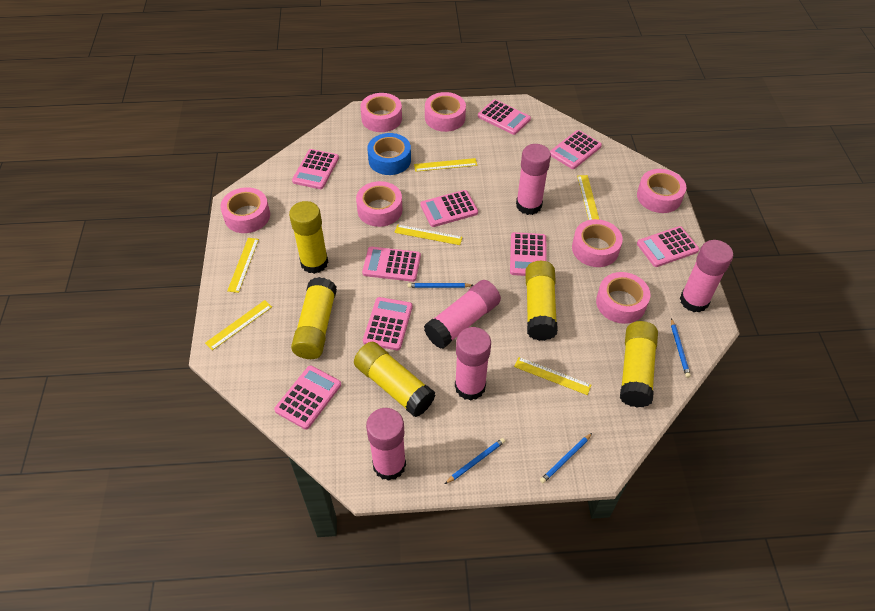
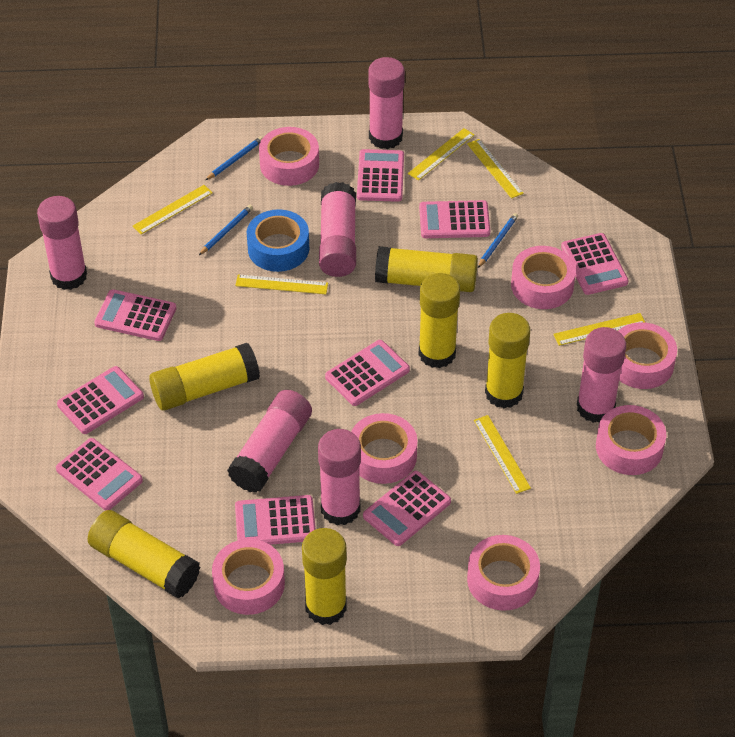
blue pencil: [408,283,473,288] [445,438,505,484] [540,433,592,483] [671,318,691,378] = 4 -> [199,205,253,255] [206,136,263,180] [478,213,518,268] = 3
pink glue stick: [366,408,406,481] [424,280,501,349] [455,327,491,400] [516,144,551,215] [680,240,733,313] = 5 -> [37,196,87,290] [227,390,312,493] [318,429,361,525] [319,182,356,277] [368,57,405,149] [577,327,626,423] = 6
yellow glue stick: [289,201,328,274] [291,277,337,359] [354,342,435,417] [525,261,558,341] [620,321,658,408] = 5 -> [88,510,200,599] [149,343,260,411] [302,528,347,625] [375,246,478,292] [419,273,460,368] [485,313,530,408] = 6

